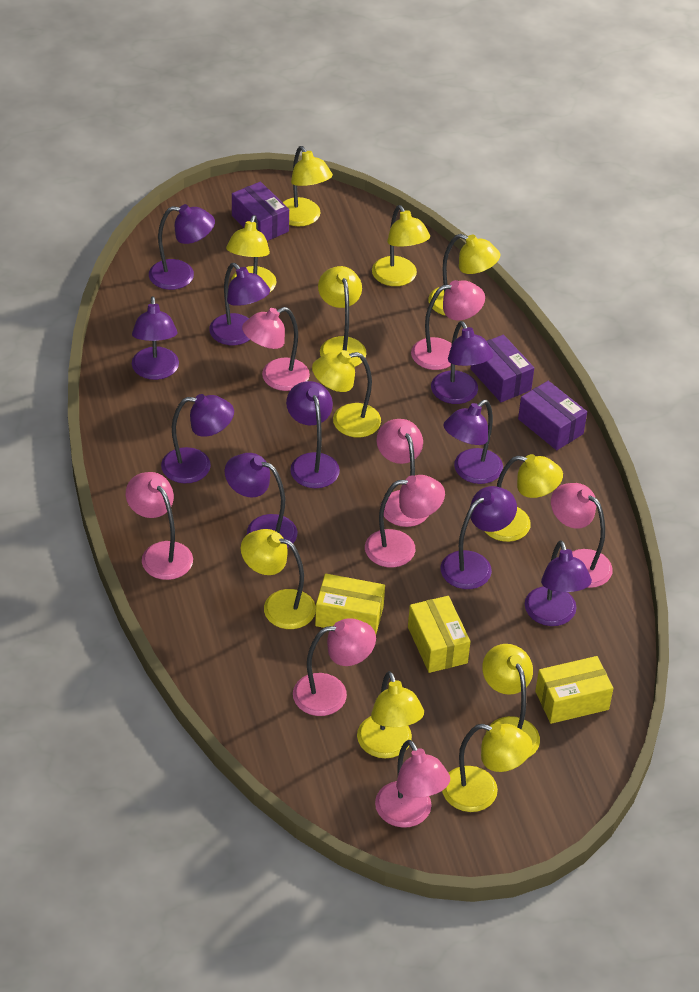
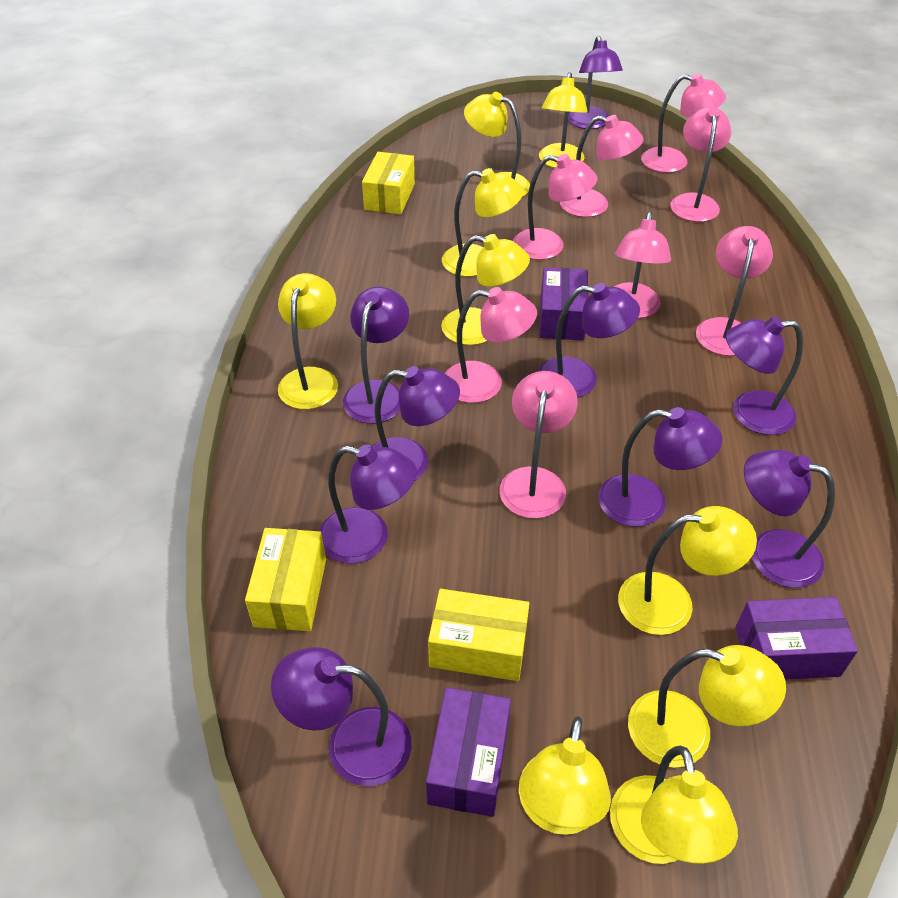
purple lamp: [132,296,179,380] [149,204,215,290] [161,394,234,484] [209,263,270,345] [225,453,298,548] [286,381,340,488] [431,321,493,404] [441,486,517,589] [443,400,503,484] [525,540,592,626] = 10 -> [271,647,411,786] [320,445,417,564] [343,287,409,424] [371,366,460,481] [538,283,640,398] [568,36,623,129] [598,407,722,527] [726,317,803,435] [744,450,835,588] = 9
yellow lamp: [226,215,277,292] [241,529,316,629] [283,146,333,226] [312,350,381,437] [318,266,367,367] [357,671,424,759] [372,205,430,286] [428,234,500,316] [442,723,533,812] [482,644,540,758] [485,454,563,542] = 11 -> [278,273,338,409] [441,234,530,345] [442,168,524,277] [464,92,530,197] [519,716,611,835] [539,72,587,168] [610,746,738,864] [618,506,757,635] [628,645,786,768] = 9

